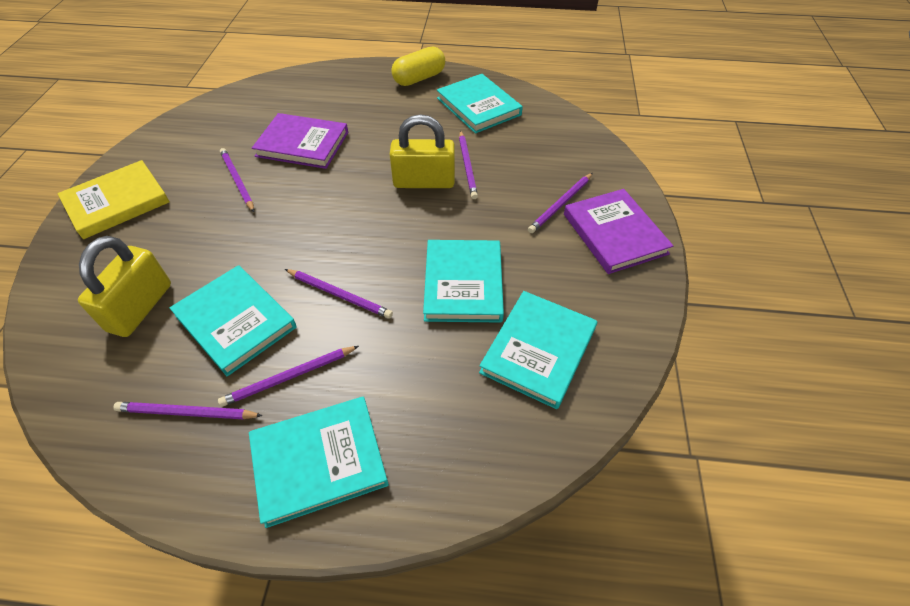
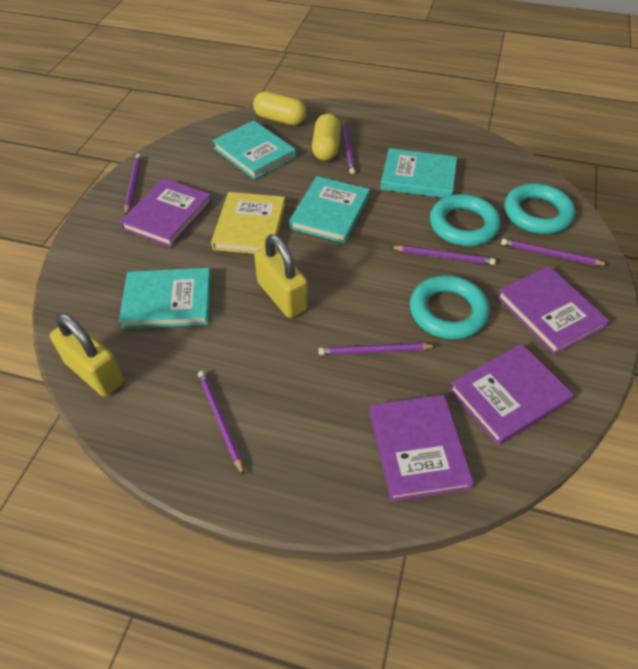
purple book: [252,113,348,169] [564,189,673,274] = 2 -> [119,178,212,247] [370,395,474,501] [449,343,574,445] [497,266,609,355] = 4
turquoise book: [169,265,297,376] [249,397,389,528] [423,240,504,323] [437,74,523,133] [479,291,597,409] = 5 -> [119,268,211,329] [212,120,296,179] [289,176,370,243] [380,148,457,198] = 4
turquoise ring: none = 0 -> [410,275,490,339] [430,194,501,246] [504,183,575,234] = 3
yellow capsule: [391,46,445,86] = 1 -> [253,92,307,125] [312,113,341,161] = 2

